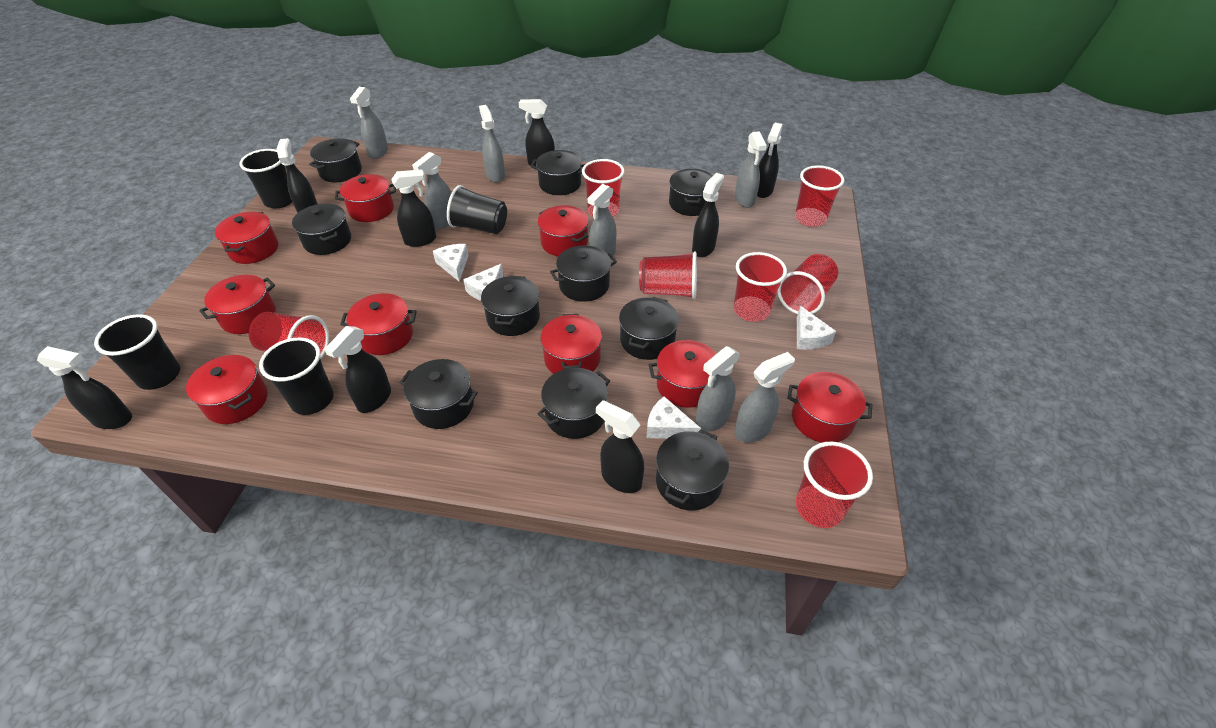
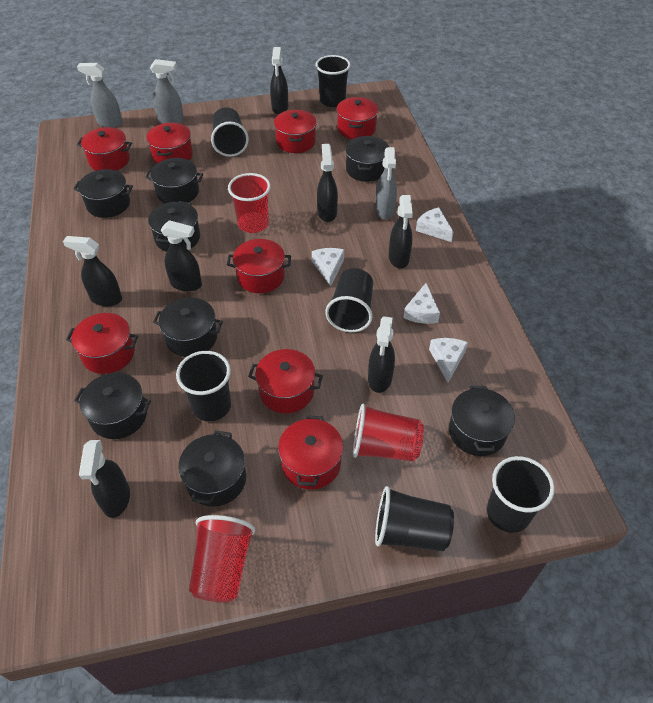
black cup: [94,314,180,390] [239,149,292,208] [259,338,334,415] [447,185,507,234] = 4 -> [176,351,231,421] [211,107,249,157] [316,55,351,107] [325,268,373,332] [375,486,454,552] [487,456,554,533] = 6
black pot: [292,204,351,255] [309,138,362,182] [399,359,478,429] [481,276,540,336] [530,150,584,195] [537,368,610,439] [550,245,617,302] [619,297,679,360] [656,429,729,511] [669,169,713,216] = 10 -> [74,169,133,218] [74,373,151,439] [145,158,203,203] [148,201,200,252] [153,297,223,357] [178,430,246,507] [345,136,389,182] [449,385,515,456] = 8
black spray bottle: [37,346,132,429] [277,138,318,213] [324,326,391,413] [392,169,436,247] [519,99,555,167] [596,400,644,493] [692,173,724,257] [757,123,782,198] = 8 -> [63,236,122,306] [79,440,130,518] [161,220,202,292] [270,47,288,114] [317,144,338,222] [368,316,395,393] [389,195,413,268] = 7
grey spray bottle: [350,87,388,159] [412,152,452,229] [479,105,505,183] [587,184,616,259] [695,346,740,432] [734,352,795,443] [735,131,767,208] = 7 -> [77,63,123,128] [150,59,184,124] [375,147,397,219] = 3
red cup: [249,312,329,359] [582,159,624,217] [639,251,697,299] [733,252,787,322] [777,254,838,314] [795,165,844,227] [796,442,873,528] = 7 -> [189,515,255,602] [228,173,271,233] [353,404,424,461] = 3
red pot: [186,355,268,424] [199,275,276,334] [215,212,278,264] [335,174,396,222] [340,293,417,355] [538,205,589,256] [540,314,602,374] [649,340,716,408] [787,372,872,443] = 9 -> [66,313,138,374] [77,127,132,171] [147,123,193,163] [227,239,291,293] [248,349,323,413] [274,110,317,153] [278,415,343,490] [337,97,378,139] = 8

